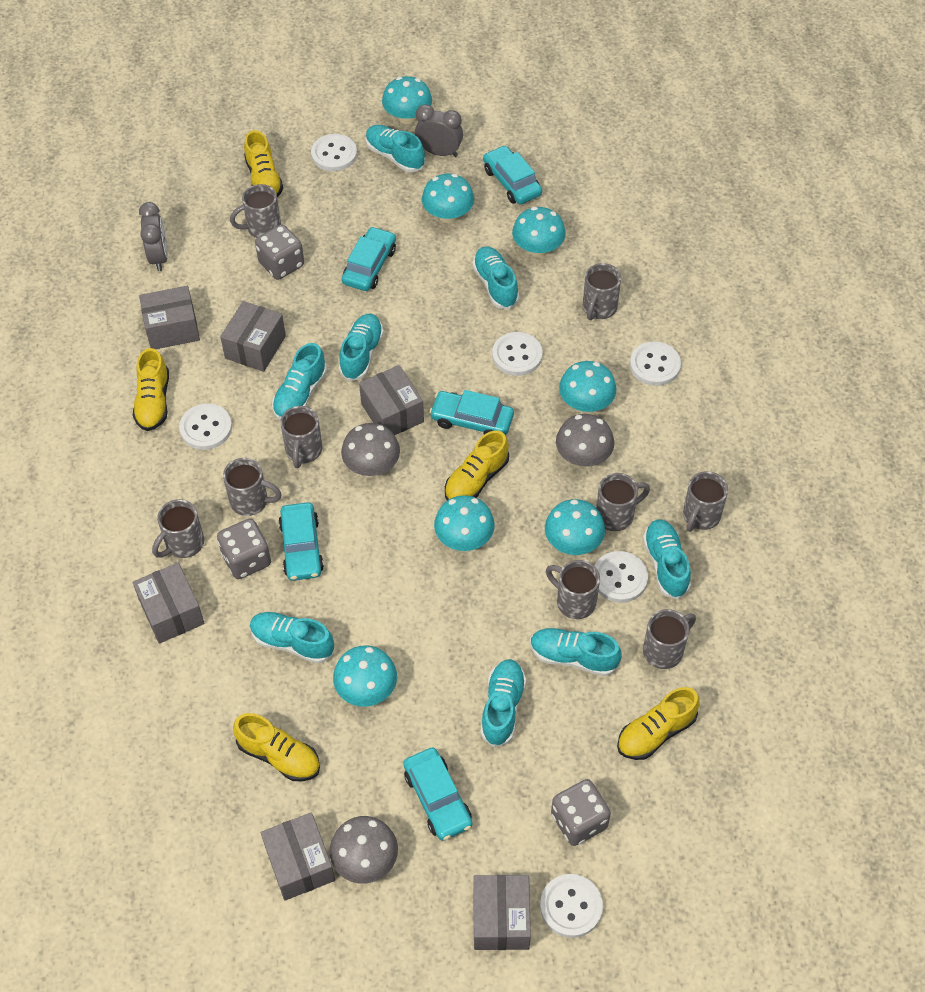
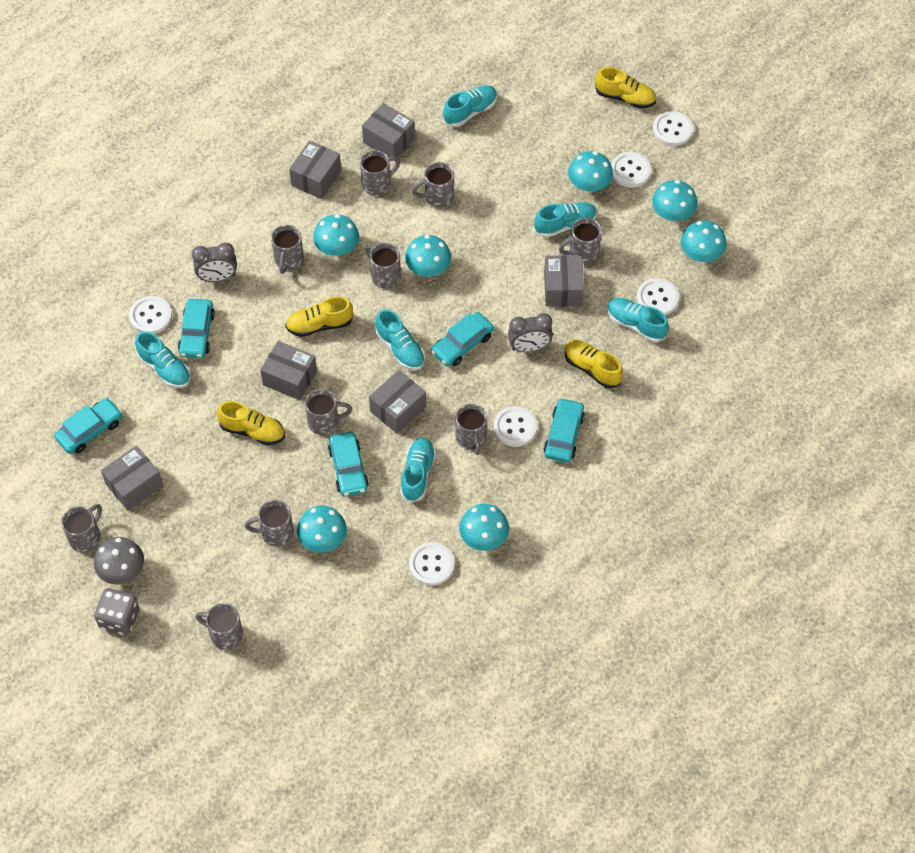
grey dice: [217,518,271,579] [255,224,304,280] [551,779,611,846] = 3 -> [94,588,139,635] = 1
grey mug: [152,499,204,558] [223,458,282,516] [230,184,281,238] [280,406,322,468] [546,560,600,619] [583,263,621,320] [596,473,650,531] [643,609,696,669] [683,471,728,532] = 9 -> [61,504,102,553] [195,603,243,650] [245,500,294,547] [271,225,304,274] [305,389,352,435] [360,150,400,195] [365,243,401,288] [412,162,454,207] [455,404,487,455] [559,218,602,263] = 10
grey mushroom: [330,816,398,884] [341,423,400,476] [556,414,614,467] = 3 -> [94,537,144,585] = 1
turquoise shoe: [250,612,334,664] [272,343,327,420] [339,314,384,381] [366,125,425,173] [472,247,519,309] [480,659,526,747] [530,628,621,676] [643,519,691,599] = 8 -> [135,331,191,388] [375,309,425,370] [400,438,436,503] [443,85,497,127] [534,202,597,238] [607,298,669,342] = 6
yellow shoe: [133,348,169,431] [233,713,320,781] [244,130,283,197] [445,430,509,500] [617,687,700,760] = 5 -> [217,401,285,445] [285,297,353,337] [565,340,623,389] [595,67,656,109] = 4

